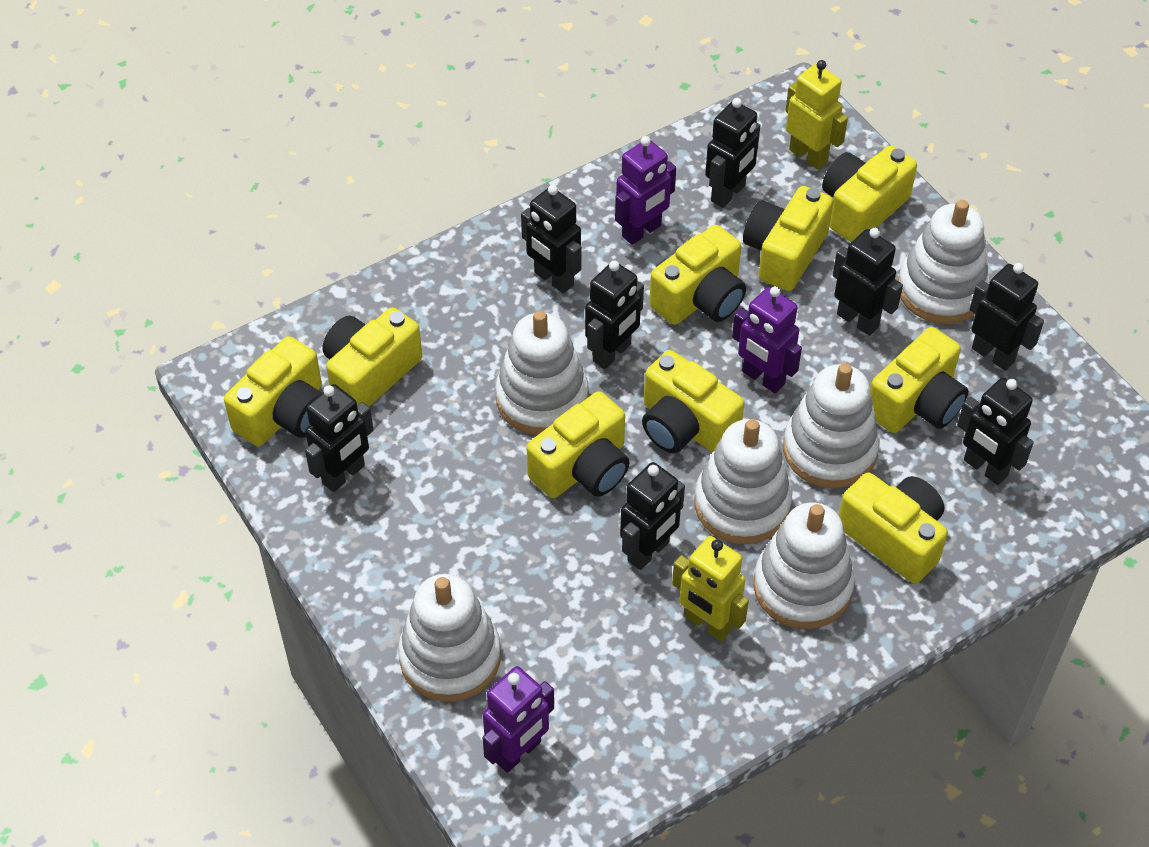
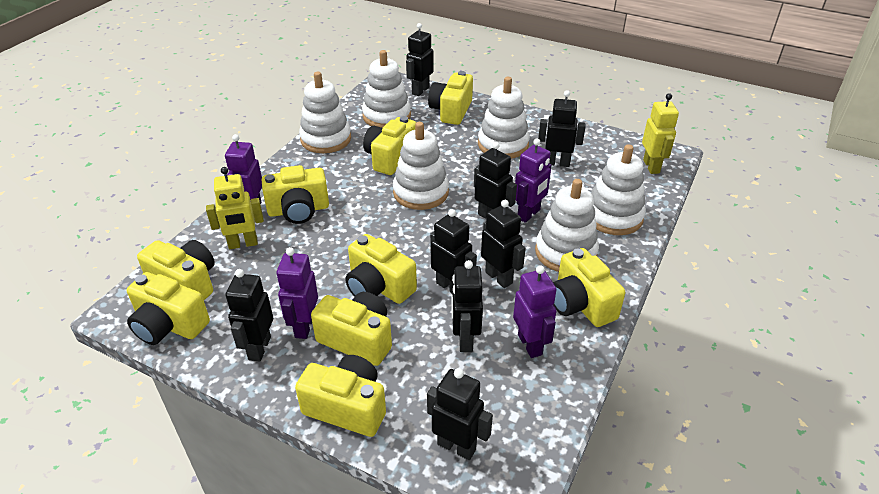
purple robot: [482,666,554,773] [615,136,676,245] [732,286,802,393] = 3 -> [225,134,262,204] [277,247,318,339] [513,265,557,358] [515,139,551,223] = 4

